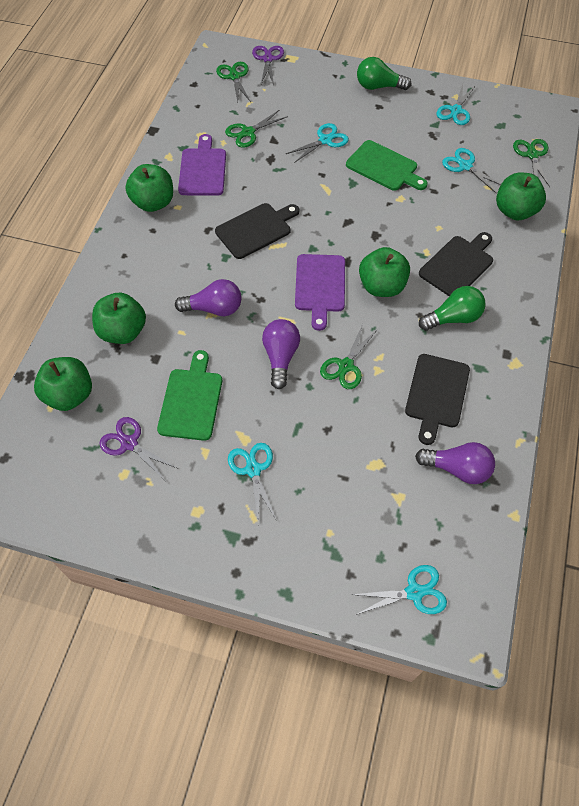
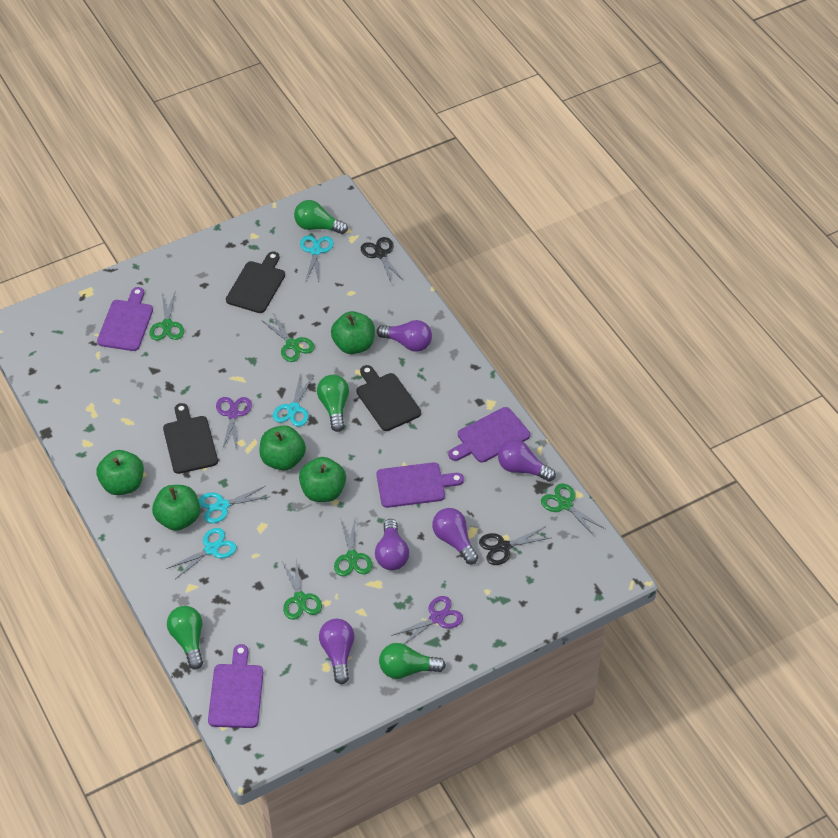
black scissors: none = 0 -> [361,237,404,284] [479,526,550,565] = 2
green cutting board: [157,350,222,441] [346,140,428,191] = 2 -> none = 0
green light bulb: [357,57,411,90] [419,286,486,331] = 2 -> [167,606,203,669] [294,200,348,234] [317,375,349,432] [379,643,446,679] = 4
green scissors: [216,62,251,103] [225,110,288,148] [320,324,378,389] [513,139,550,187] = 4 -> [149,293,184,341] [261,314,315,362] [281,557,322,620] [334,518,372,576] [541,483,605,537] = 5
purple cutting board: [178,134,226,196] [295,254,345,331] = 2 -> [97,287,153,351] [208,644,264,728] [376,462,464,508] [449,407,530,462] = 4
purple light bulb: [175,279,242,316] [262,319,300,389] [415,442,495,484] = 3 -> [319,619,355,684] [375,519,409,570] [377,320,432,352] [432,508,478,564] [498,440,556,482] = 5
turquoise scissors: [228,443,277,523] [286,123,349,163] [351,565,447,615] [437,84,476,125] [442,148,501,194] = 5 -> [166,528,237,579] [199,486,270,523] [273,372,314,427] [300,235,334,282] = 4

